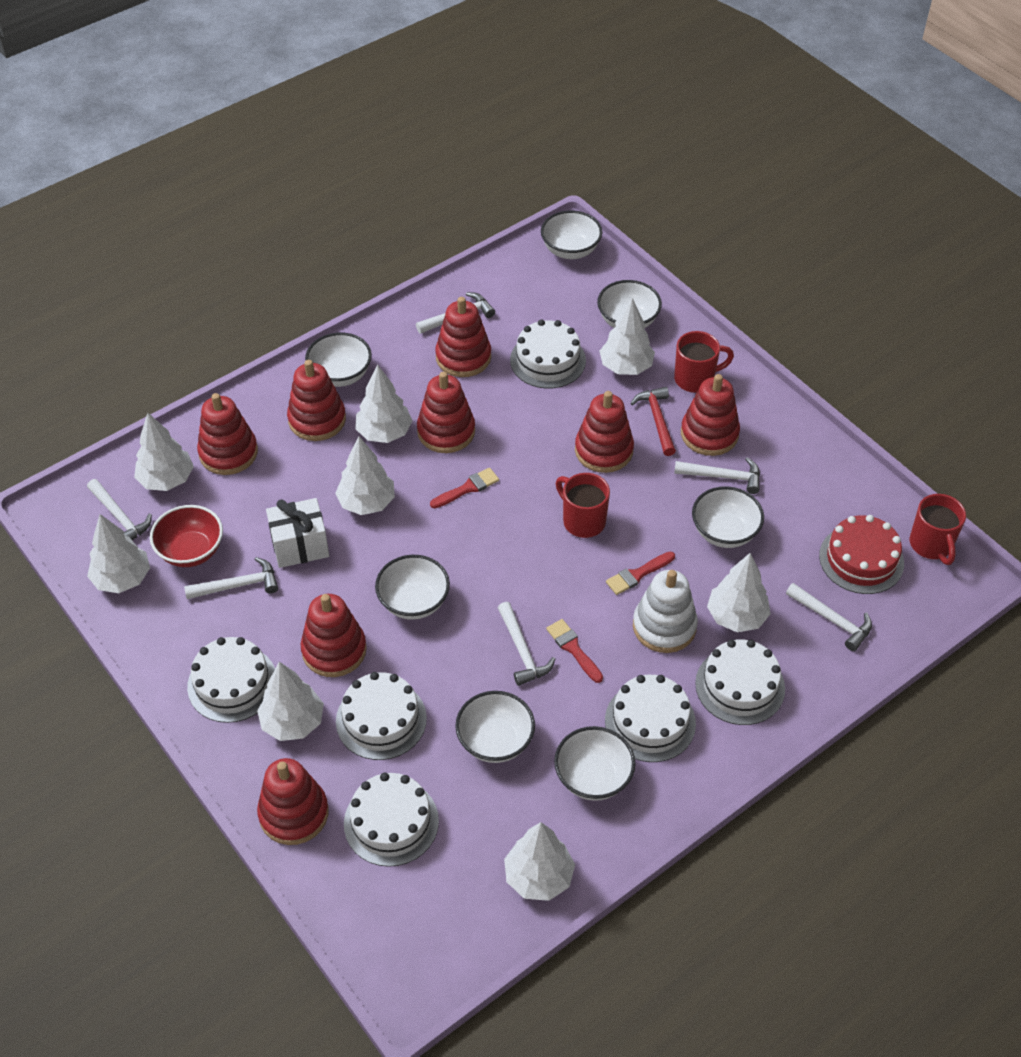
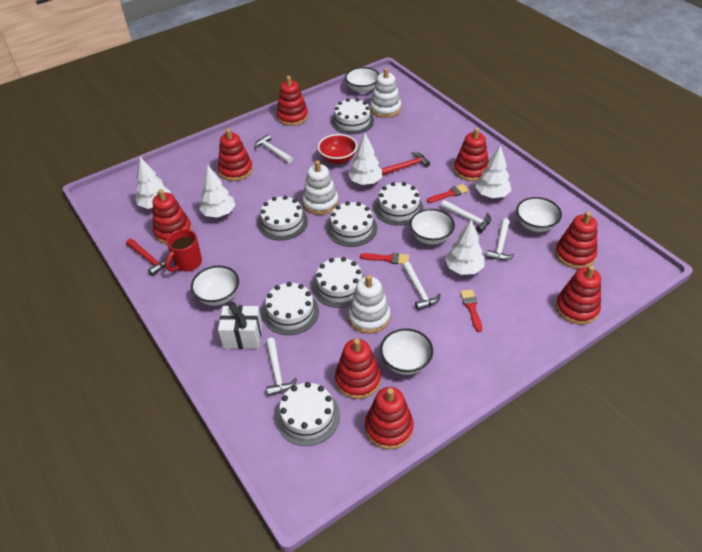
red cake: [819,515,904,594] = 1 -> none = 0
red hammer: [631,387,676,456] = 1 -> [126,238,169,276] [381,152,430,176] = 2
red mug: [555,473,610,538] [674,331,734,393] [910,494,966,565] = 3 -> [165,229,202,272] = 1
white bowl: [305,332,372,387] [375,555,450,620] [455,691,535,763] [541,210,602,259] [554,726,635,801] [597,280,662,328] [692,486,764,548] = 7 -> [191,266,239,306] [345,67,379,93] [380,328,433,375] [410,209,455,244] [516,197,562,232] = 5
white cake: [187,637,275,723] [336,672,427,760] [344,772,439,867] [510,319,586,389] [605,675,696,762] [695,639,785,725] = 6 -> [258,196,308,241] [262,282,319,335] [276,382,340,446] [312,257,364,308] [327,201,377,247] [331,98,374,134] [374,182,423,226] = 7
white hammer: [87,479,152,540] [184,557,278,599] [416,292,495,334] [498,602,555,686] [674,457,760,494] [786,583,872,651] = 6 -> [254,134,293,163] [266,338,297,396] [403,262,441,310] [441,200,491,233] [486,218,515,260] = 5
white stacking toy: [633,570,698,653] = 1 -> [302,160,338,215] [348,275,391,334] [370,68,401,118] = 3
white tree: [87,514,150,593] [134,413,194,491] [257,662,324,741] [335,437,395,515] [355,365,413,443] [504,822,575,901] [600,298,655,375] [707,553,771,632] = 8 -> [135,157,171,209] [199,165,235,218] [348,134,382,185] [445,220,485,275] [475,145,511,198] = 5

